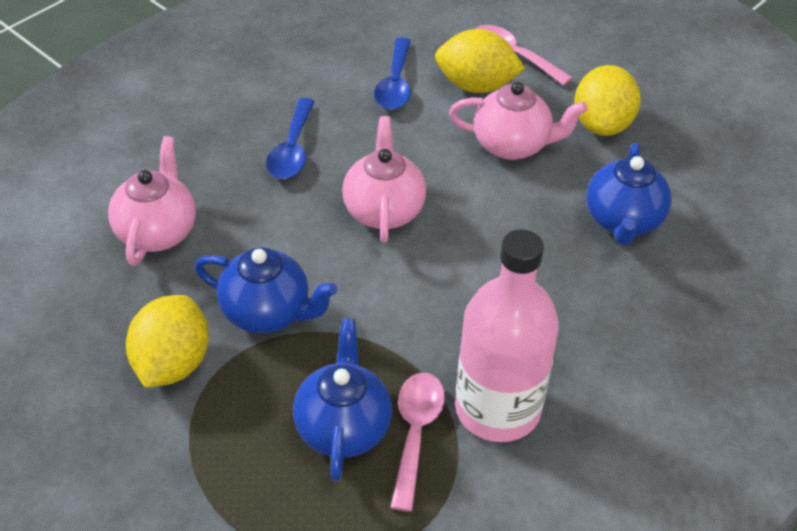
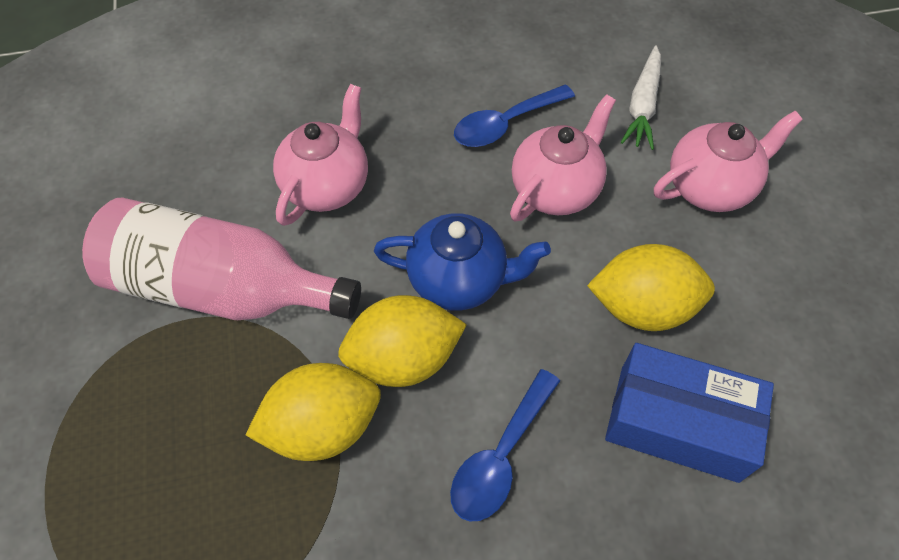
blue box: none = 0 -> [605,343,774,483] = 1
blue teapot: [195,247,337,334] [293,318,392,481] [586,143,672,245] = 3 -> [374,213,551,310] = 1
pink spoon: [390,373,445,512] [475,25,573,85] = 2 -> none = 0
white carrot: none = 0 -> [620,45,661,150] = 1

